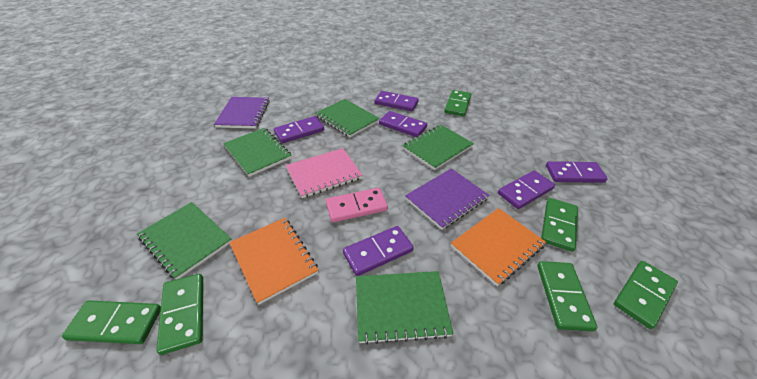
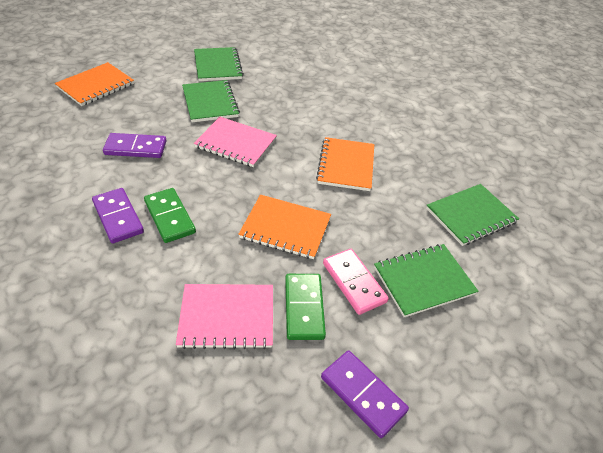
green domino: [62,300,161,344] [157,274,203,355] [444,90,471,117] [537,261,598,331] [541,198,578,252] [614,261,678,329] = 6 -> [144,188,196,243] [285,274,326,340] = 2
green notebook: [137,202,232,279] [223,128,292,177] [316,99,380,137] [356,271,453,345] [402,125,474,170] = 5 -> [182,80,240,122] [194,47,243,81] [374,244,479,317] [426,184,519,246] = 4
orange notebook: [229,218,318,305] [451,208,546,286] = 2 -> [55,62,134,106] [238,195,331,259] [316,137,374,191] = 3
pink notebook: [286,148,362,198] = 1 -> [176,284,273,349] [194,117,277,167] = 2
purple domino: [274,116,324,143] [343,226,414,276] [375,91,419,111] [379,111,427,137] [498,170,555,209] [546,161,608,183] = 6 -> [92,188,144,244] [103,133,166,158] [321,350,409,438] = 3
purple notebook: [214,97,270,128] [405,168,489,230] = 2 -> none = 0

